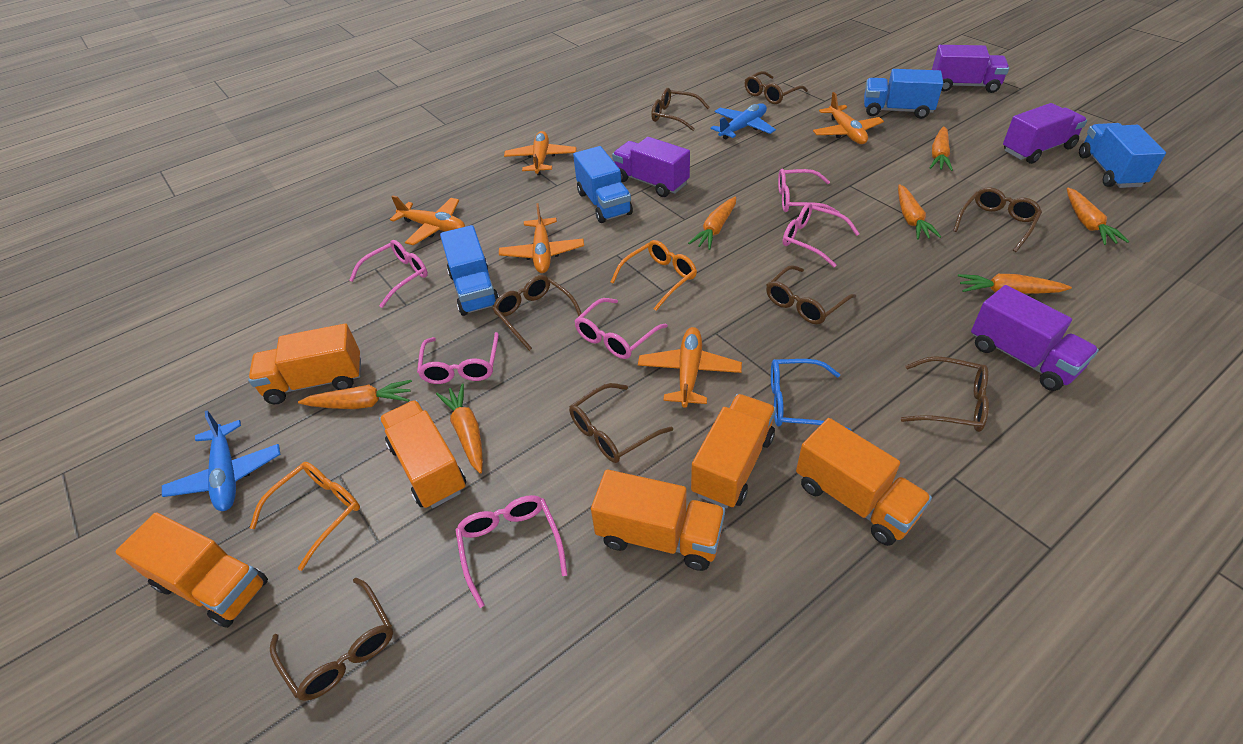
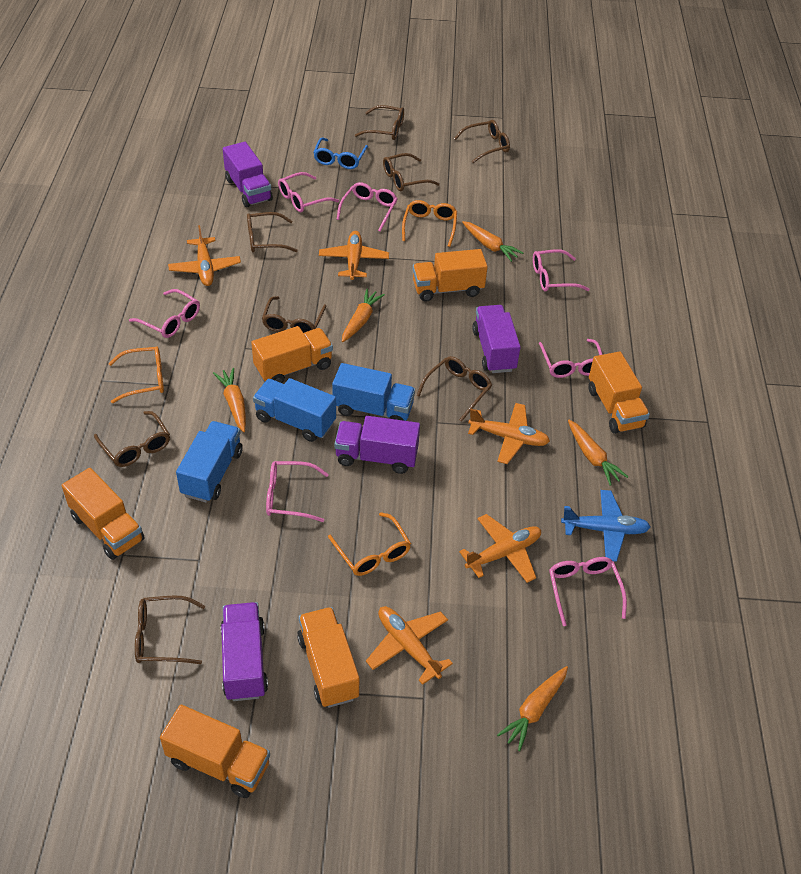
blue plane: [162,410,280,511] [711,103,776,139] = 2 -> [561,490,650,562] = 1
blue truck: [440,225,499,316] [573,146,633,223] [864,69,943,119] [1079,123,1166,188] = 4 -> [176,421,243,502] [253,378,336,442] [332,363,415,421] = 3
orange carrot: [298,380,412,409] [436,383,483,474] [688,197,736,250] [898,184,941,240] [930,126,953,171] [958,274,1072,294] [1067,188,1129,245] = 7 -> [213,368,246,432] [342,289,385,342] [462,221,523,262] [497,666,568,751] [568,420,628,486] = 5
orange glasses: [250,462,360,571] [611,240,697,311] = 2 -> [109,346,164,403] [328,512,411,576] [402,200,457,247] = 3
pink glasses: [349,240,428,308] [417,332,499,384] [455,495,568,608] [575,298,668,359] [778,169,840,213] [783,203,860,267] = 6 -> [129,289,200,338] [266,461,329,522] [278,172,339,212] [336,182,397,232] [533,249,590,292] [539,339,603,378] [549,557,627,626] = 7

